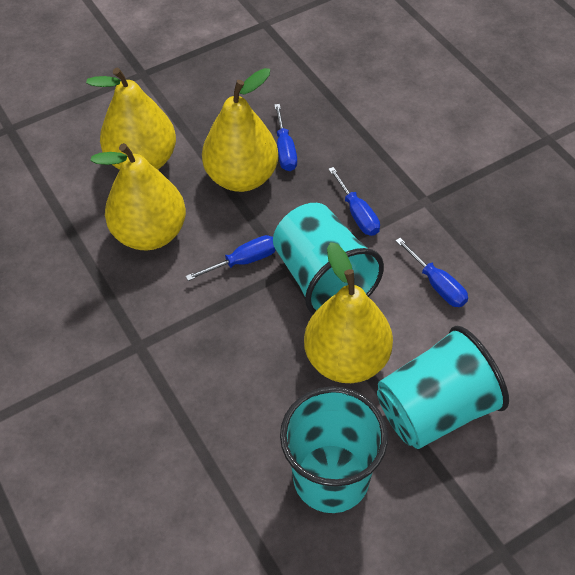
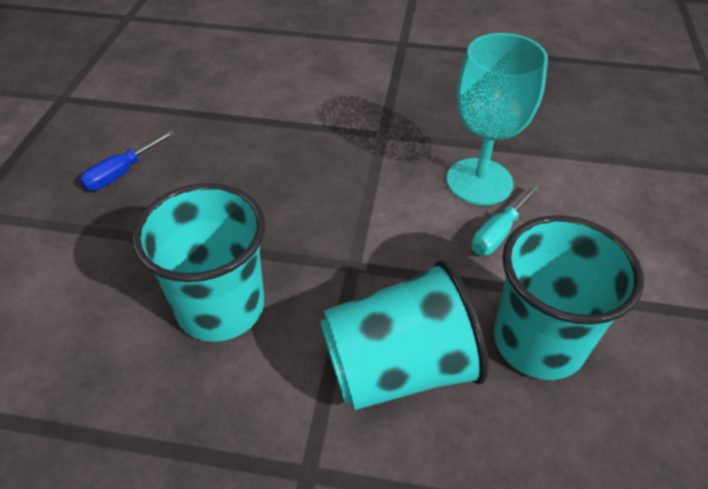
blue screwdriver: [186,235,276,281] [274,104,297,171] [328,167,380,236] [395,238,468,307] = 4 -> [79,130,175,191] = 1
turquoise goblet: none = 0 -> [447,33,548,205] = 1
turquoise screwdriver: none = 0 -> [471,183,541,255] = 1
yellow pear: [86,68,176,170] [90,143,186,250] [202,68,278,192] [304,242,393,383] = 4 -> none = 0

